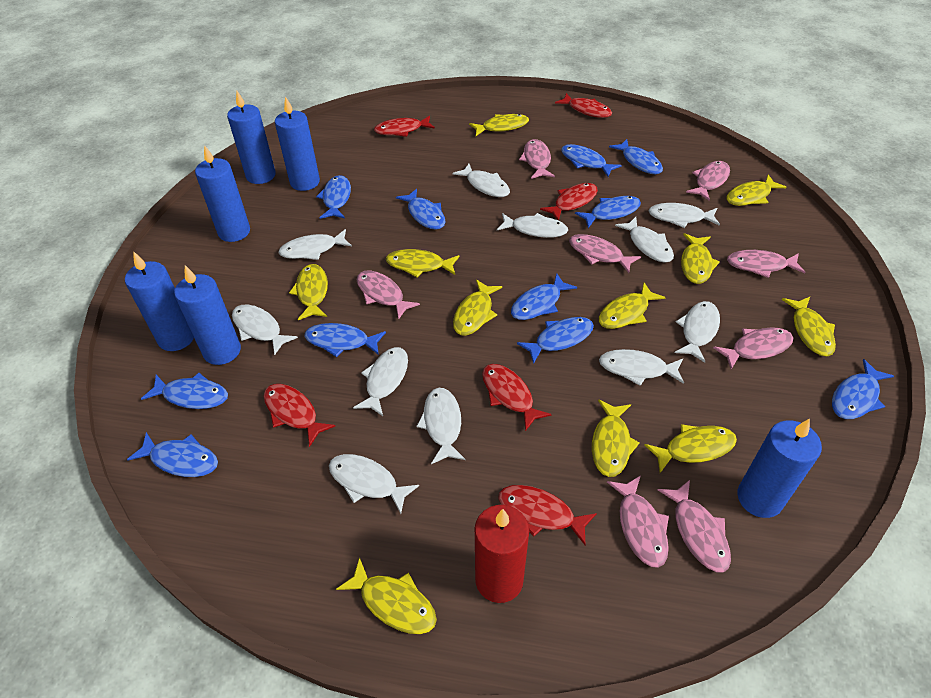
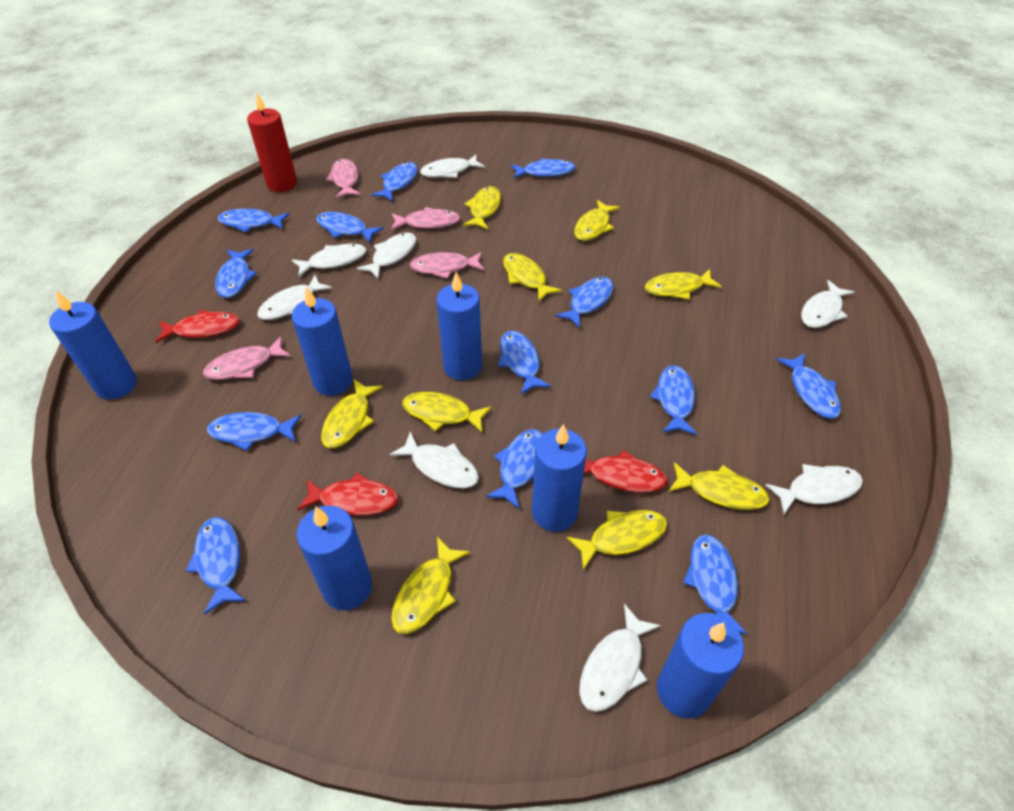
blue fish: [127,432,218,477] [141,373,228,409] [305,323,386,357] [316,175,351,219] [396,188,445,230] [511,273,577,320] [517,317,594,364] [561,144,622,177] [575,196,641,228] [609,139,663,174] [832,359,894,419] = 11 -> [186,517,246,615] [207,412,302,451] [215,249,257,298] [218,208,289,233] [316,212,384,243] [371,162,418,201] [485,429,543,509] [498,331,551,394] [511,158,576,179] [555,277,614,328] [650,365,697,435] [683,534,747,635] [776,353,841,419] = 13
pink fish: [357,271,420,320] [519,139,555,179] [569,234,641,273] [607,475,669,568] [658,480,731,572] [686,161,730,201] [713,327,793,369] [727,250,805,278] = 8 -> [203,337,291,380] [325,159,361,198] [391,207,460,230] [410,252,484,279] = 4
red fish: [264,384,335,447] [374,116,435,137] [482,364,552,431] [498,485,597,545] [540,183,598,221] [555,93,612,118] = 6 -> [155,310,240,343] [297,472,399,516] [584,450,668,493] = 3
white fish: [232,304,298,355] [278,229,352,260] [329,454,419,514] [353,347,408,416] [416,388,466,464] [452,164,510,197] [497,213,568,238] [599,349,684,386] [615,217,674,263] [649,203,720,228] [675,301,720,363] = 11 -> [257,275,332,320] [292,244,366,277] [357,232,416,279] [389,431,479,488] [420,155,485,178] [579,604,661,712] [766,464,863,514] [801,280,855,328] = 8
yellow fish: [289,264,328,320] [336,557,437,634] [386,249,459,277] [453,279,502,336] [469,114,529,136] [592,400,640,477] [599,283,666,329] [645,424,737,473] [681,233,720,284] [727,175,786,206] [782,297,836,356] = 11 -> [321,379,383,448] [391,537,470,634] [402,392,492,433] [463,186,501,229] [503,253,562,301] [567,510,667,570] [574,200,620,241] [645,269,722,300] [668,462,770,510] = 9

